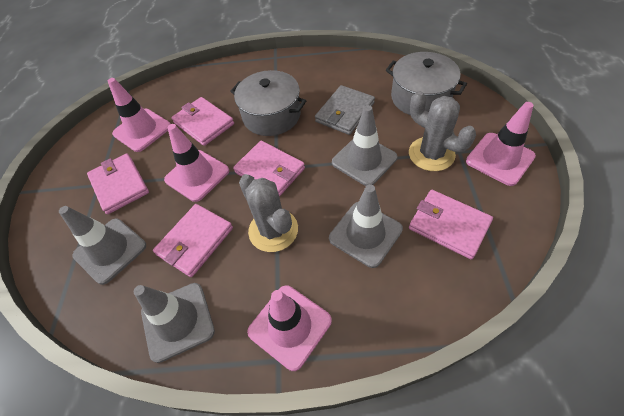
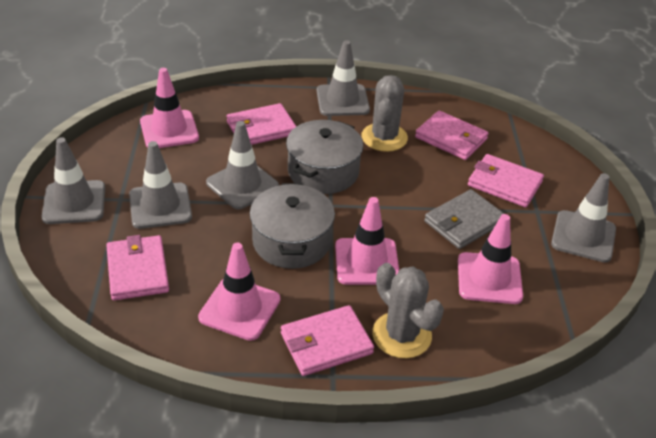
grey traffic cone: [59,206,146,285] [134,283,215,363] [329,184,403,268] [332,105,397,186] = 4 -> [42,137,105,224] [129,141,192,229] [206,121,279,209] [317,40,370,116] [551,173,616,263] = 5

